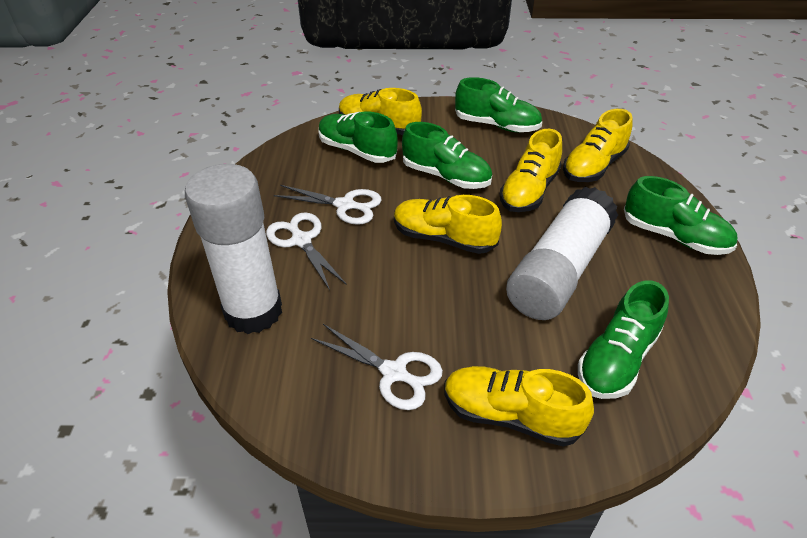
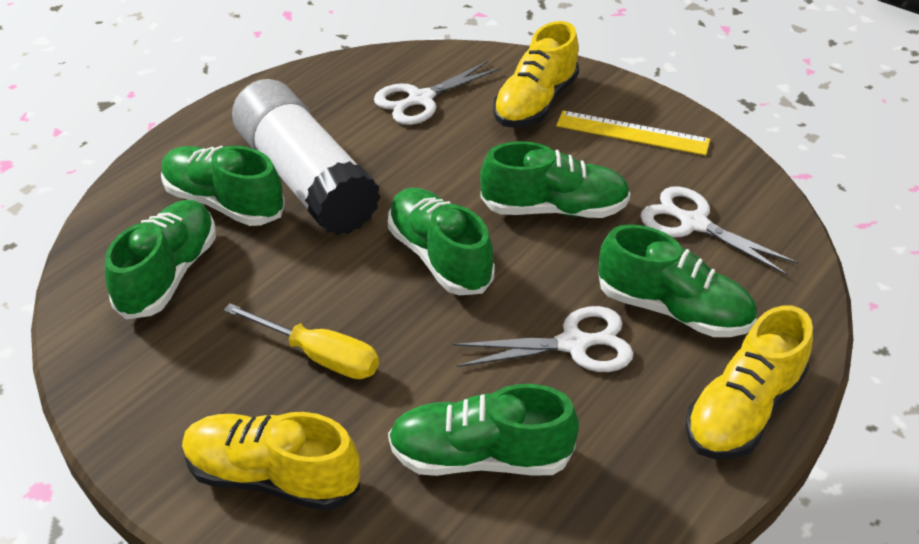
green shoe: [319,112,398,163] [402,122,492,189] [455,77,542,132] [578,281,669,399] [624,176,737,255] = 5 -> [105,200,216,319] [161,146,285,226] [388,188,495,295] [388,384,579,476] [480,141,631,218] [598,224,757,337] = 6
white glue stick: [185,164,282,334] [506,187,618,320] = 2 -> [232,79,381,236] = 1
yellow ruler: none = 0 -> [556,111,710,156] = 1
yellow screwdriver: none = 0 -> [224,303,379,379] = 1
yellow shoe: [339,88,422,135] [394,195,502,254] [444,366,594,447] [500,129,562,212] [563,109,633,182] = 5 -> [182,412,360,511] [493,21,579,128] [685,305,813,459] = 3

